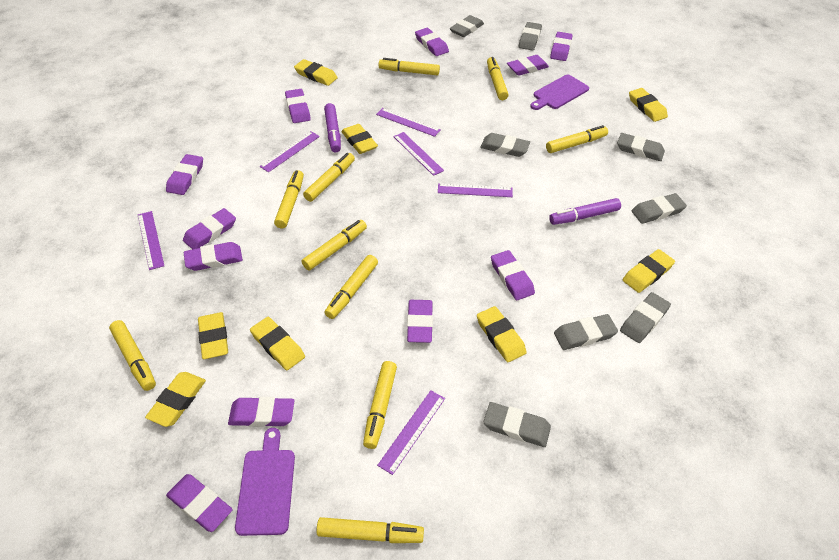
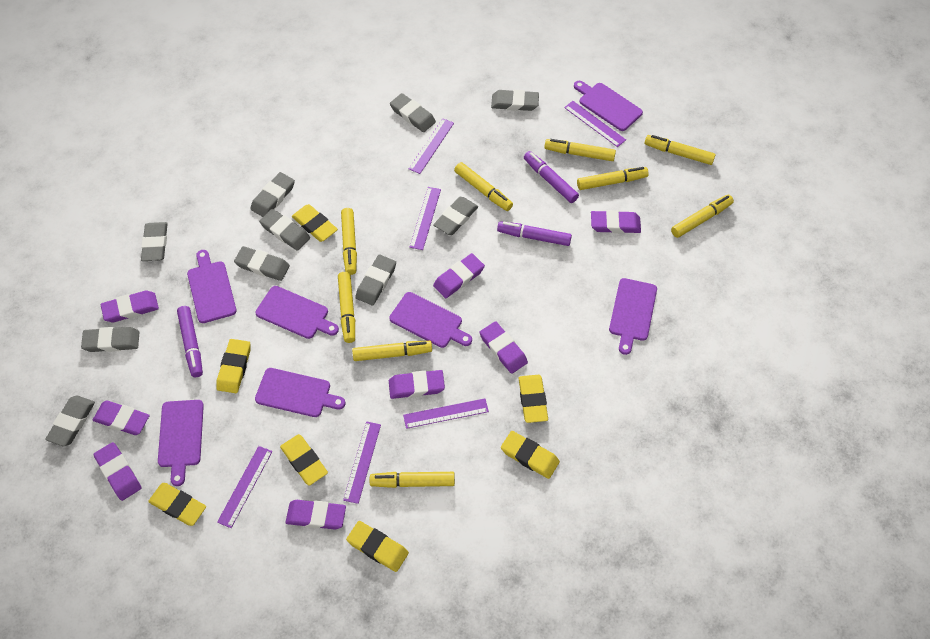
grey eraser: [450,15,484,37] [480,133,530,157] [484,402,551,447] [518,22,542,51] [554,314,618,350] [617,133,665,161] [620,292,671,343] [632,193,687,224] = 8 -> [45,396,95,447] [81,327,140,352] [141,222,168,261] [234,246,290,281] [250,172,295,217] [259,209,310,251] [355,255,396,305] [390,93,436,132] [433,197,478,235] [491,90,539,111] = 10
purple cutting board: [235,428,295,536] [530,75,589,110] = 2 -> [158,400,204,486] [187,250,237,323] [255,286,339,339] [255,368,346,417] [389,292,472,348] [574,81,643,131] [609,278,657,355] = 7
purple eraser: [166,154,203,195] [166,474,232,532] [183,208,236,249] [184,242,243,271] [228,397,295,427] [285,89,311,123] [407,300,433,343] [415,28,449,56] [491,250,535,300] [507,55,549,76] [550,32,573,61] = 11 -> [93,400,150,435] [93,442,142,501] [101,291,159,322] [286,500,346,530] [389,370,445,399] [433,253,485,298] [479,321,528,374] [591,210,641,234] = 8
purple marker: [324,103,341,152] [549,198,621,225] = 2 -> [177,306,203,377] [497,221,572,246] [524,151,579,203] = 3
yellow eraser: [145,372,206,427] [198,312,228,359] [250,317,305,370] [294,59,337,86] [341,124,378,154] [477,306,527,362] [623,249,675,293] [629,88,668,122] = 8 -> [148,483,206,526] [216,339,251,393] [280,434,328,486] [292,204,338,242] [346,521,409,572] [501,431,560,479] [518,375,548,423] = 7
yellow marker: [109,320,156,391] [274,170,304,229] [302,220,367,271] [303,153,355,202] [317,517,424,543] [324,255,378,319] [363,361,397,449] [379,58,440,75] [487,57,509,100] [546,125,608,153] = 10 -> [338,272,355,343] [341,208,357,275] [352,341,432,361] [370,472,455,488] [454,162,513,211] [544,139,616,161] [577,167,649,190] [645,135,716,165] [671,195,734,238] = 9

